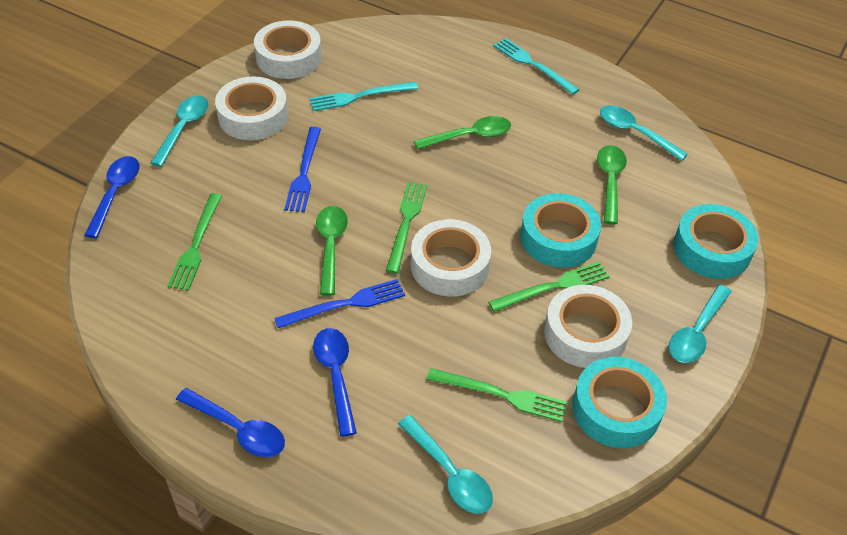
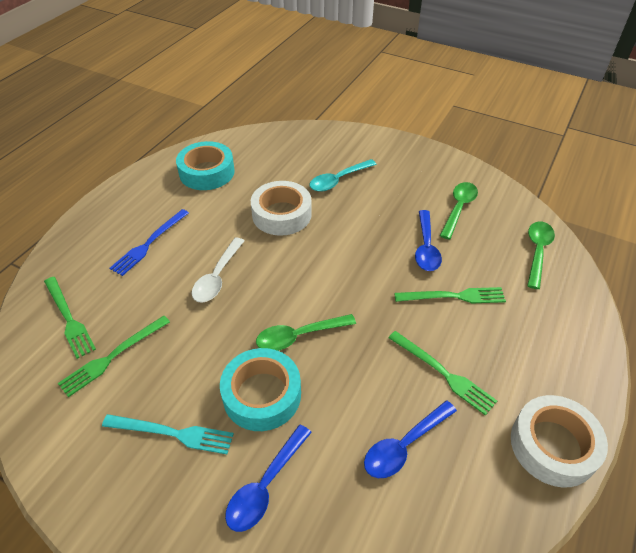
blue fork: [274,279,405,328] [284,127,321,212] = 2 -> [109,209,189,276] = 1
turquoise fork: [309,82,418,111] [494,38,579,95] = 2 -> [102,414,234,454] = 1
turquoise spoon: [150,95,209,167] [398,415,493,514] [600,105,688,161] [669,284,732,363] = 4 -> [310,159,377,192] = 1
turquoise tape: [520,193,601,267] [572,357,667,448] [674,204,758,279] = 3 -> [176,141,235,190] [220,348,301,431] = 2
white spoon: none = 0 -> [192,238,244,303] = 1
white tape: [215,76,288,140] [254,20,322,79] [411,219,491,297] [544,285,632,368] = 4 -> [251,181,312,236] [511,395,608,487] = 2

